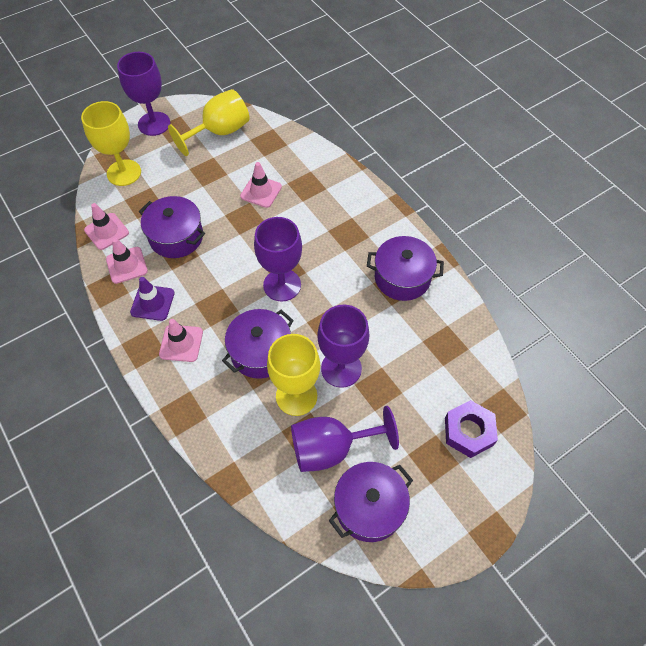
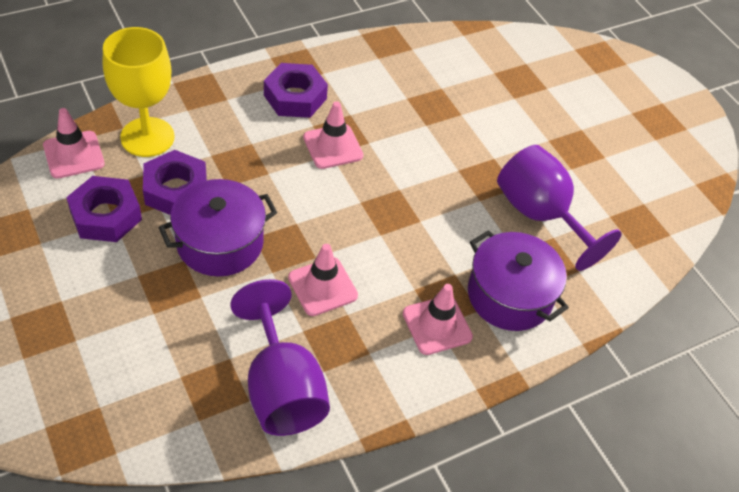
purple goblet: [117,52,170,136] [254,217,302,301] [291,406,399,472] [317,305,370,388] = 4 -> [230,279,330,436] [497,145,622,271] = 2
purple nut: [445,400,498,458] = 1 -> [66,176,142,242] [143,150,207,215] [264,63,328,118] = 3
purple pot: [139,196,205,258] [222,309,294,379] [329,462,413,542] [367,236,444,301] = 4 -> [158,179,277,277] [468,230,569,331] = 2
purple traffic cone: [130,277,175,321] = 1 -> none = 0
yellow goblet: [81,101,141,186] [168,89,250,156] [267,334,320,416] = 3 -> [103,27,174,157] = 1

